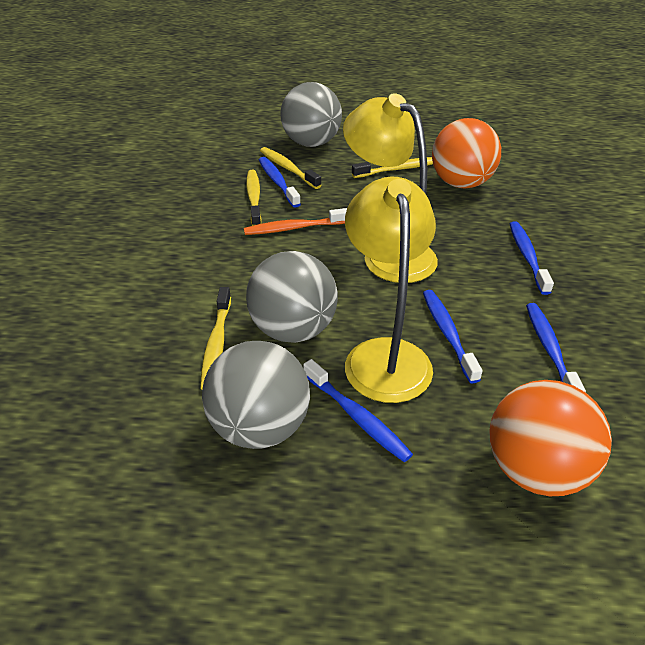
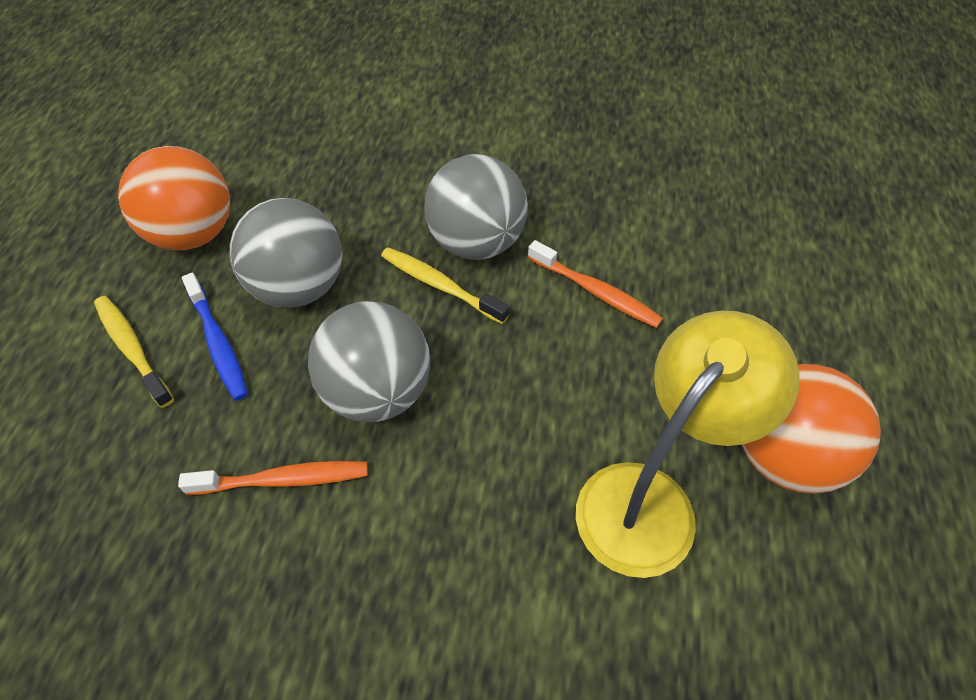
blue toothbrush: [259,157,301,208] [303,359,413,462] [423,290,483,384] [510,221,554,295] [526,303,586,392] = 5 -> [182,273,248,401] = 1
orange toothbrush: [244,208,347,235] = 1 -> [178,461,368,495] [528,240,663,328] = 2
yellow lamp: [343,93,438,283] [345,177,436,403] = 2 -> [576,311,800,578] = 1
yellow toothbrush: [200,287,231,389] [246,170,262,226] [260,147,322,189] [352,157,433,178] = 4 -> [94,296,174,408] [381,247,509,324] = 2

